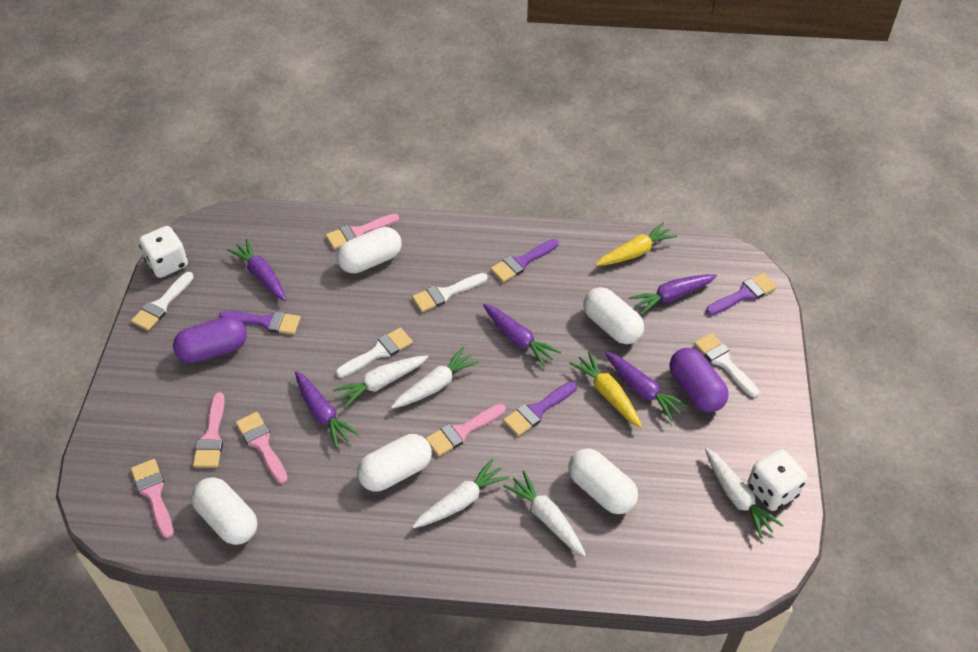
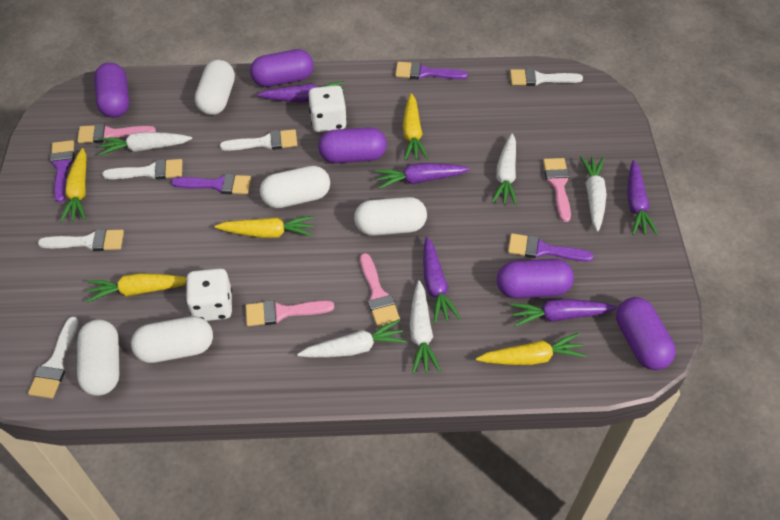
pink brush: [131,459,174,538] [193,392,225,467] [236,412,288,484] [326,214,399,249] [426,404,506,456] = 5 -> [77,124,156,143] [246,300,334,326] [360,253,400,326] [543,158,571,222] = 4
purple capsule: [173,316,247,363] [670,348,729,412] = 2 -> [94,63,129,118] [250,49,314,87] [318,127,387,163] [497,259,574,298] [616,297,676,370] = 5
white brush: [131,272,194,331] [336,328,413,378] [412,273,488,312] [694,333,759,397] = 4 -> [28,317,79,399] [38,229,124,251] [102,159,183,180] [220,129,297,151] [510,68,583,86] = 5
yellow carrot: [569,351,642,428] [595,222,677,266] = 2 -> [60,148,86,223] [86,273,187,303] [215,216,314,238] [403,93,428,160] [476,333,586,365] = 5

